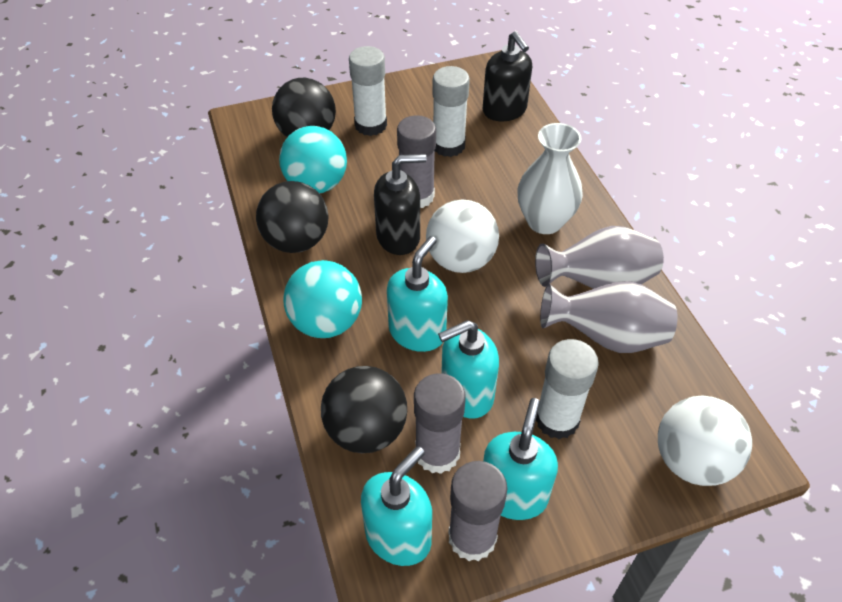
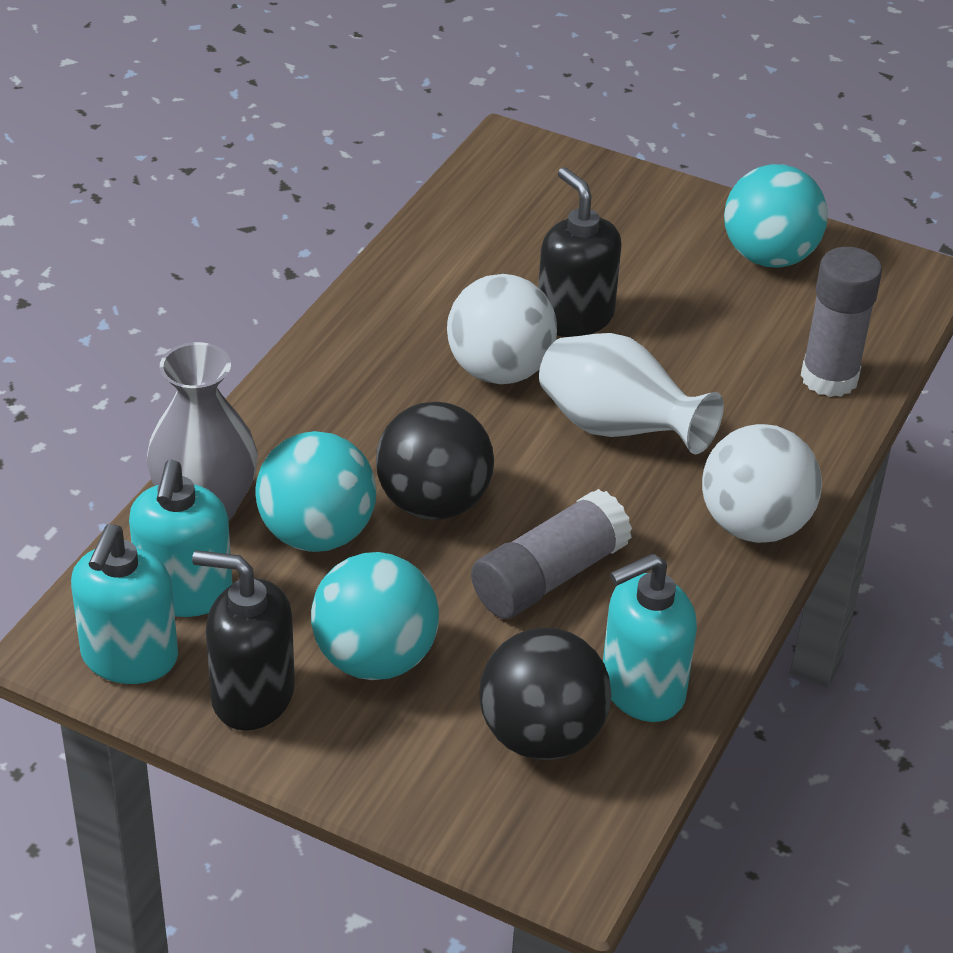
black ball: [256,181,328,253] [272,78,336,137] [321,366,407,453] = 3 -> [376,402,494,520] [479,627,611,760] = 2
grey glue stick: [397,115,436,208] [414,373,466,474] [448,461,507,561] = 3 -> [471,489,632,619] [801,247,882,397] = 2
grey vase: [535,226,664,289] [540,281,678,353] = 2 -> [147,342,257,521] = 1
turquoise ball: [279,126,347,194] [283,260,362,338] = 2 -> [255,431,376,552] [311,552,439,680] [724,164,828,268] = 3
turquoise soap dispenser: [361,446,432,566] [387,236,448,352] [438,320,499,418] [483,398,558,520] = 4 -> [71,524,178,684] [129,459,233,617] [603,553,697,722] = 3
white glue stick: [349,46,387,136] [432,66,470,157] [536,339,599,439] = 3 -> none = 0

